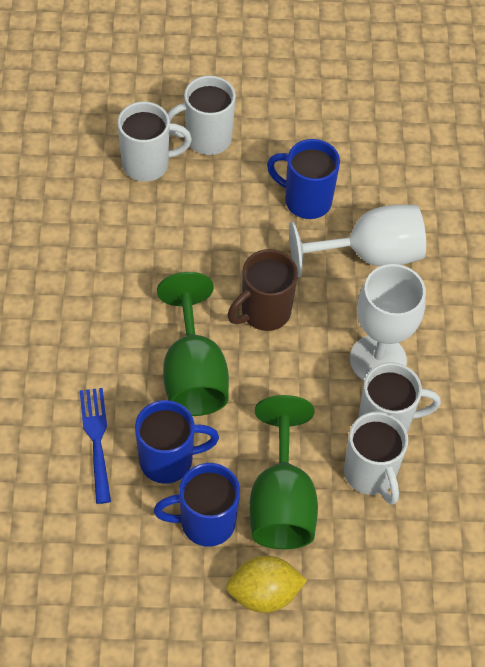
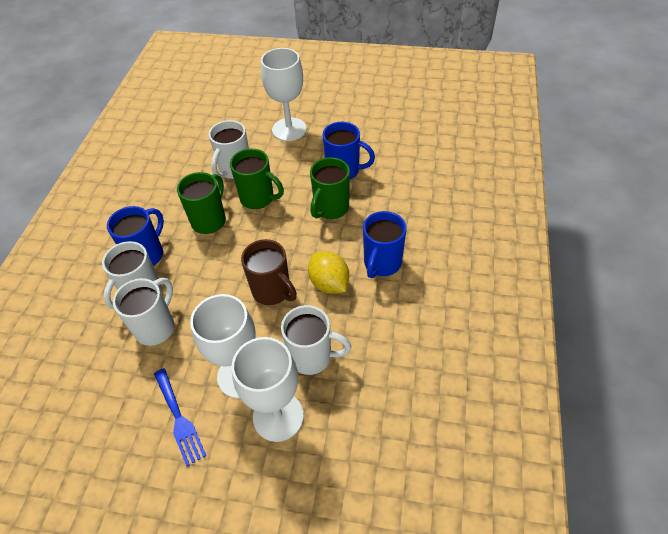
green goblet: [157,272,229,416] [249,395,318,549] = 2 -> none = 0
green mug: none = 0 -> [177,172,226,234] [230,148,284,209] [310,157,350,219] = 3
white goblet: [289,205,426,277] [350,264,426,381] = 2 -> [190,294,255,399] [232,337,304,442] [261,48,307,141] = 3

